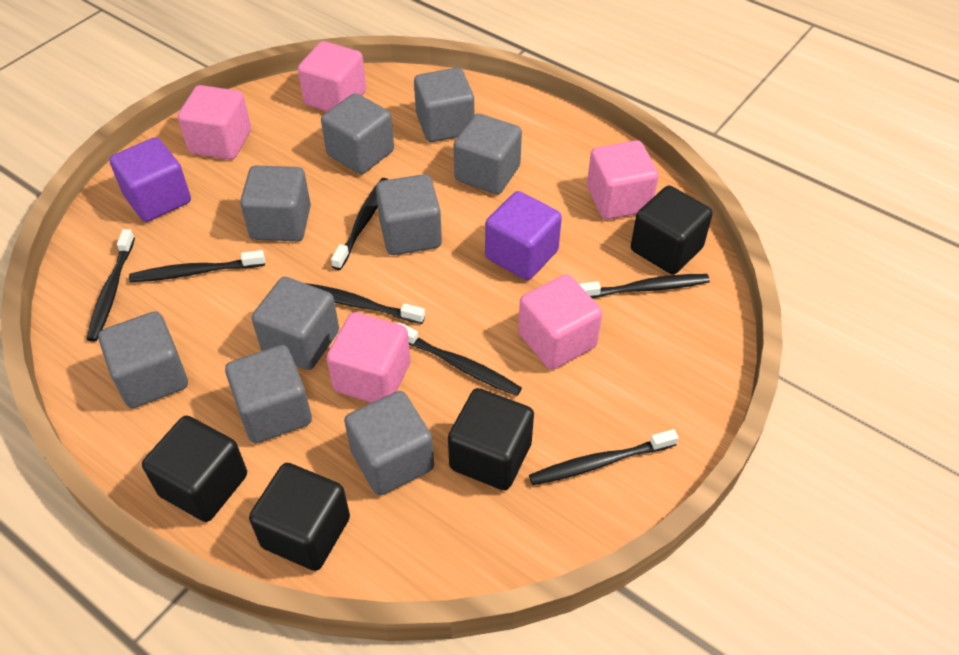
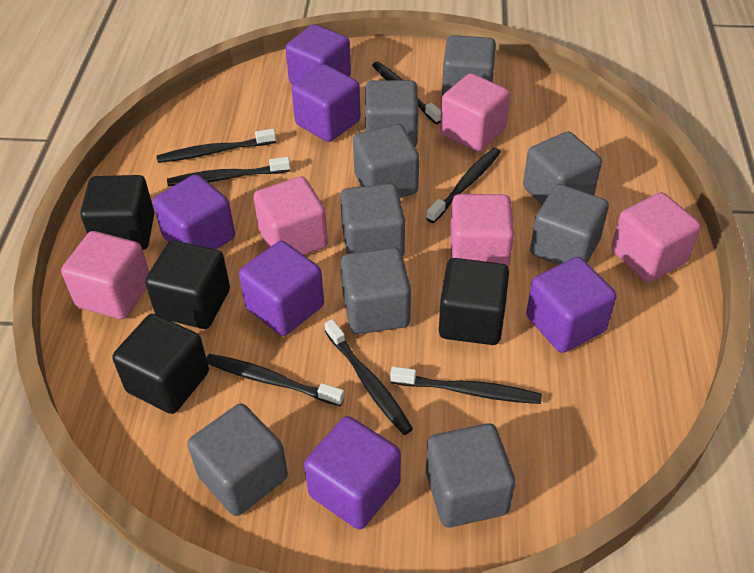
purple cube: [110,137,191,222] [485,191,562,280] = 2 -> [153,174,235,250] [239,241,324,336] [285,24,351,84] [292,64,361,142] [304,416,401,530] [526,257,617,353] = 6

